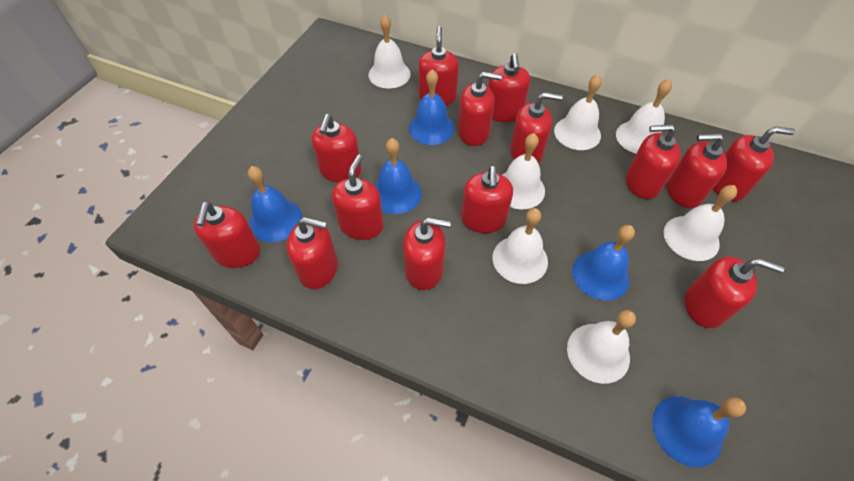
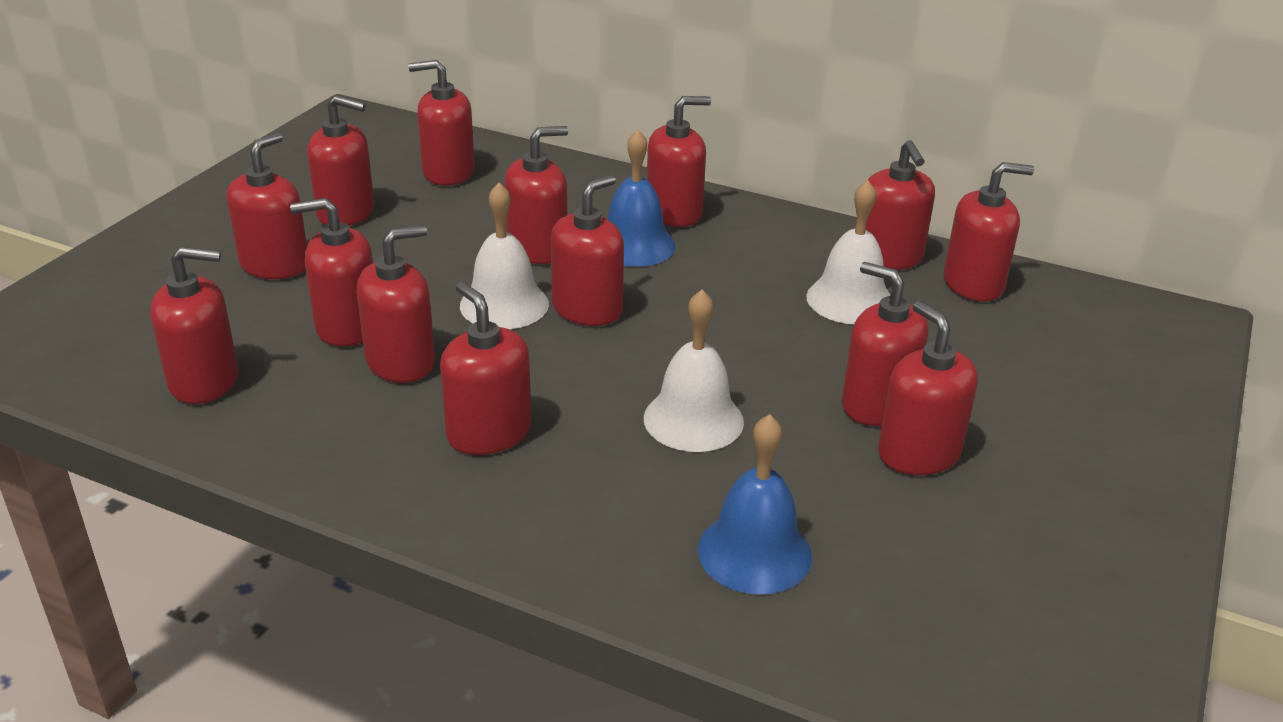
blue bell: [248,166,302,242] [374,138,422,214] [409,69,455,145] [572,225,635,300] [652,396,746,467] = 5 -> [607,129,676,267] [698,414,812,595] = 2
white bell: [369,15,411,88] [493,208,548,284] [502,133,545,209] [554,74,602,150] [567,310,636,384] [616,79,672,154] [664,185,737,261] = 7 -> [460,183,549,329] [644,290,744,452] [806,180,891,324] = 3

